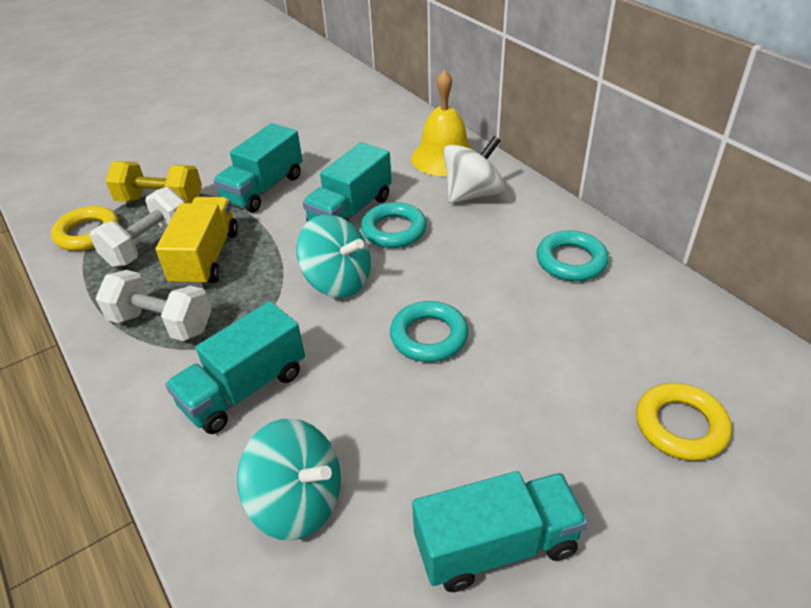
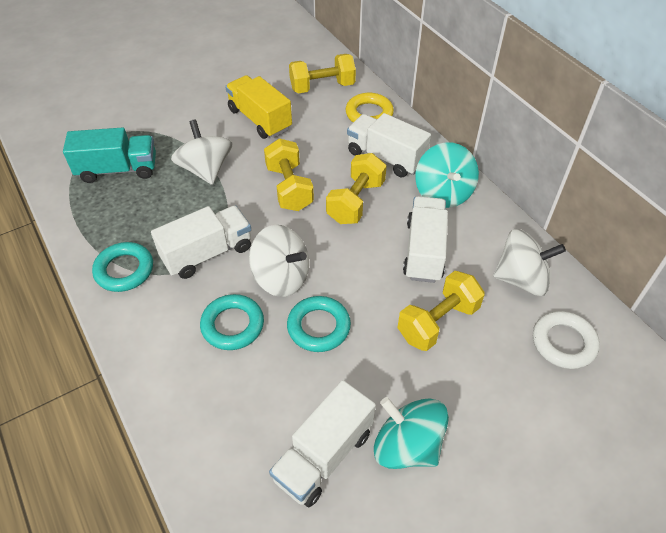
turquoise truck: [165,301,305,434] [213,123,303,213] [303,142,392,222] [412,471,588,592] = 4 -> [63,127,156,183] = 1
white dumbbell: [90,187,185,267] [96,270,212,341] = 2 -> none = 0
white ring: none = 0 -> [533,311,600,369] = 1
white spinning top: [443,136,505,203] = 1 -> [171,119,232,185] [249,225,309,297] [493,229,566,296] = 3
white truck: none = 0 -> [151,206,251,279] [269,380,376,507] [347,113,431,177] [403,196,448,283] = 4
yellow bell: [411,70,475,176] = 1 -> none = 0
yellow dumbbell: [106,161,202,203] = 1 -> [264,138,314,211] [289,54,356,94] [326,153,387,224] [398,271,485,351] = 4
yellow ring: [51,206,119,251] [636,383,732,461] = 2 -> [346,93,394,122] = 1

